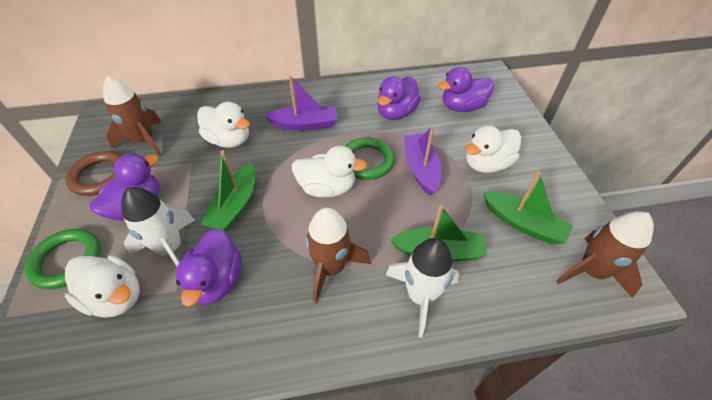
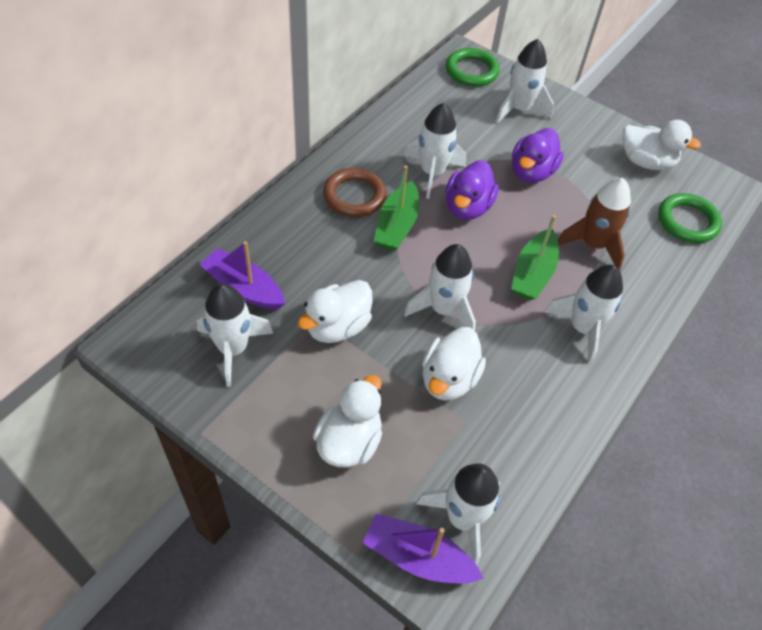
brown rocket: [103,75,162,157] [306,208,371,304] [557,211,654,298] = 3 -> [558,178,631,270] = 1
green boat: [201,150,256,232] [390,205,487,261] [483,171,573,244] = 3 -> [374,165,419,251] [511,215,559,300] = 2
purple duck: [89,154,160,221] [175,229,242,307] [377,77,421,120] [438,67,494,112] = 4 -> [445,160,499,220] [512,128,564,183] = 2
white rocket: [121,187,195,266] [386,238,459,338] = 2 -> [197,283,273,387] [404,103,466,199] [404,244,476,331] [416,463,500,566] [496,39,554,123] [544,264,623,364] = 6

